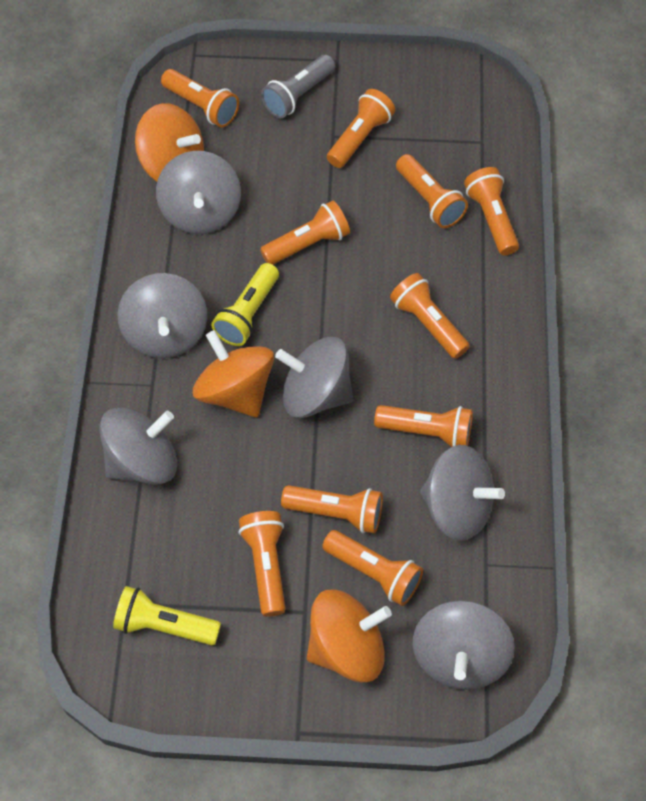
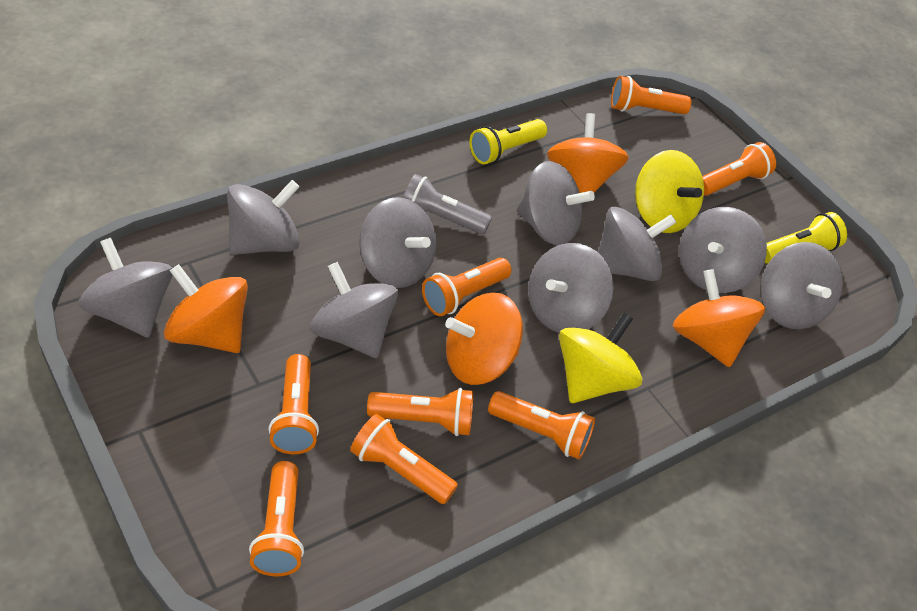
grey spinning top: [99,408,177,485] [117,273,207,358] [156,151,241,234] [275,337,353,418] [412,600,515,690] [420,445,505,541] = 6 -> [78,238,173,338] [227,180,300,255] [310,262,398,358] [359,197,436,288] [516,161,595,245] [528,243,613,333] [598,207,676,281] [679,207,767,293] [761,242,843,329] = 9
orange flashlight: [161,69,239,127] [238,511,286,617] [260,200,350,265] [281,485,383,534] [322,530,423,606] [327,89,395,168] [374,405,473,447] [390,273,470,359] [396,154,468,228] [464,167,519,256] = 10 -> [249,461,304,576] [269,354,319,454] [350,414,458,504] [367,388,473,436] [422,258,511,316] [488,391,595,459] [611,76,692,114] [702,142,776,196] = 8
orange spinning top: [135,103,204,181] [193,330,274,417] [307,590,392,683] = 3 -> [164,264,248,353] [445,292,523,385] [547,113,629,193] [673,269,765,367] = 4
yellow spinning top: none = 0 -> [559,313,642,403] [635,150,704,233] = 2

